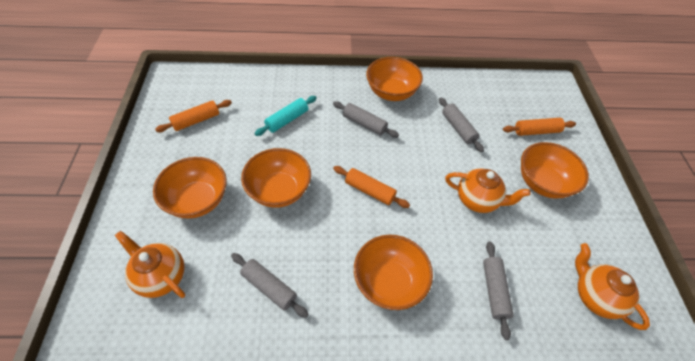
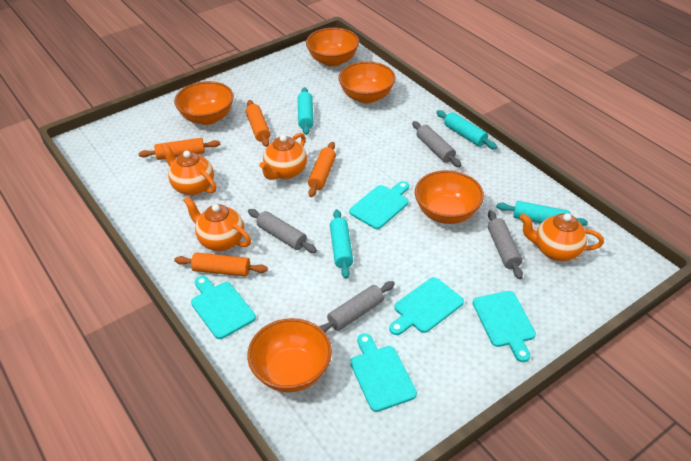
orange rolling pin: [155,100,232,132] [333,166,410,208] [503,118,576,136] = 3 -> [138,138,220,160] [174,252,268,277] [246,100,270,147] [308,142,336,197] = 4
orange teapot: [115,231,185,298] [445,168,531,213] [575,243,650,330] = 3 -> [161,143,216,196] [183,196,251,251] [259,133,307,180] [520,213,604,261] = 4
turquoise cutting board: none = 0 -> [191,276,256,339] [349,181,409,229] [350,333,417,412] [389,277,464,335] [473,291,536,362] = 5
turquoise rolling pin: [254,96,317,136] = 1 -> [298,87,314,135] [330,209,353,279] [436,110,497,149] [496,201,588,226] = 4

